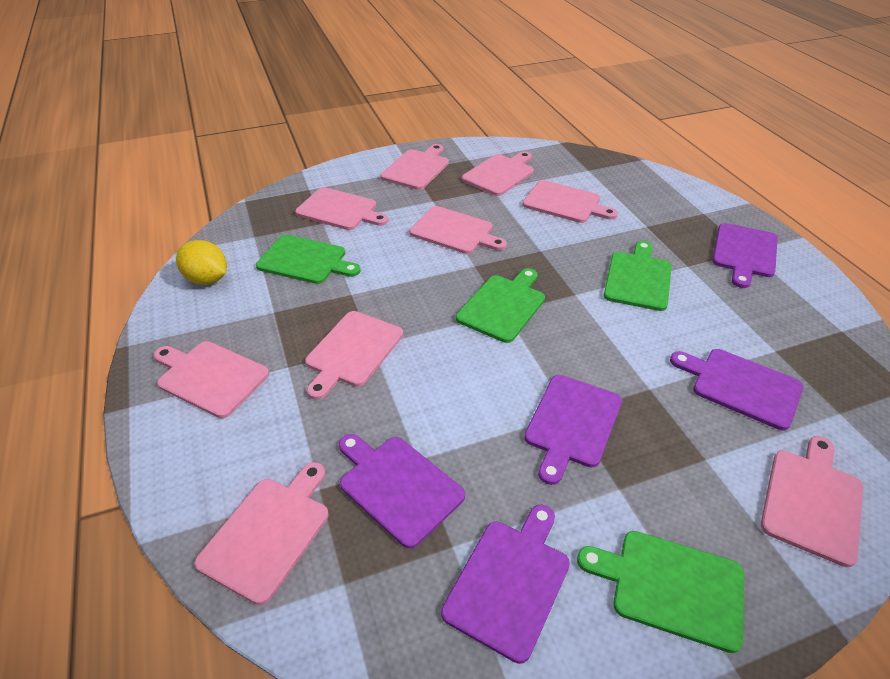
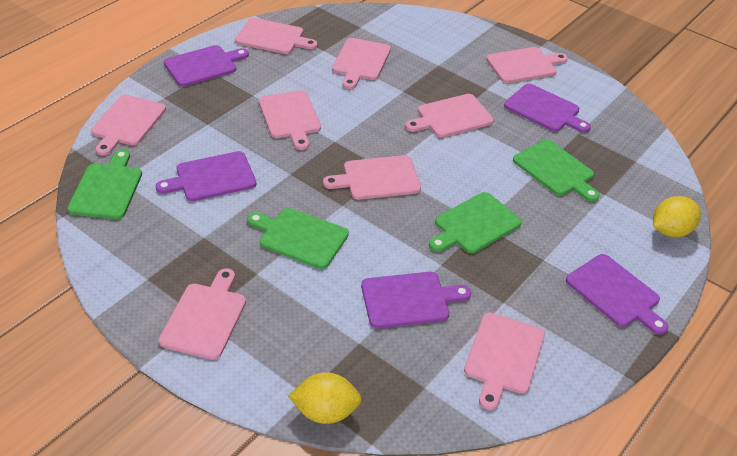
yellow lemon: [176,240,227,285] = 1 -> [288,372,362,424] [653,196,701,237] = 2

